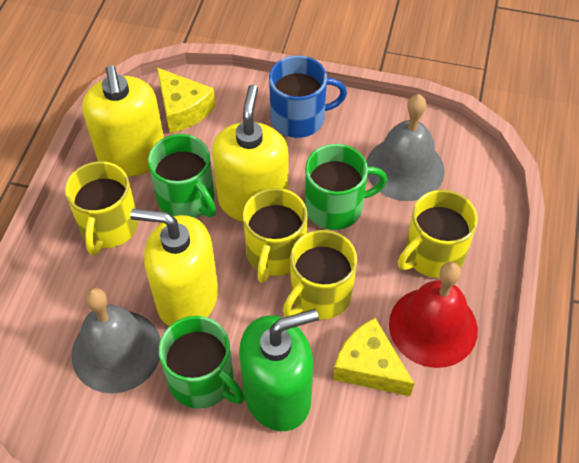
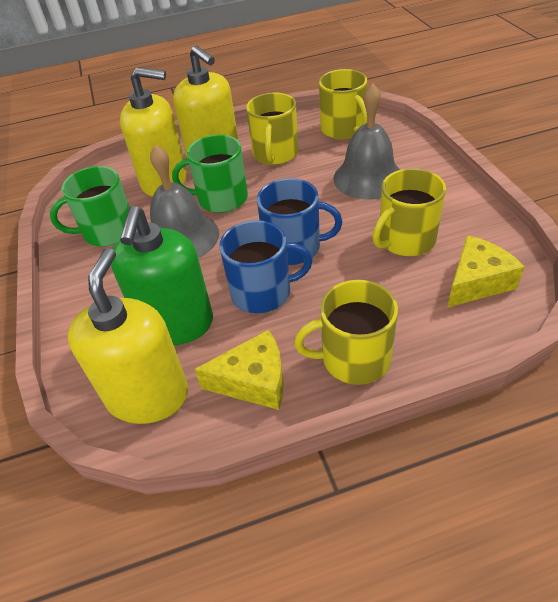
blue mug: [269,55,347,138] = 1 -> [219,220,313,314] [257,178,342,265] = 2
green mug: [148,134,216,218] [159,316,244,409] [305,144,387,230] = 3 -> [50,166,129,247] [172,134,248,213] = 2
red bell: [389,262,478,368] = 1 -> none = 0

